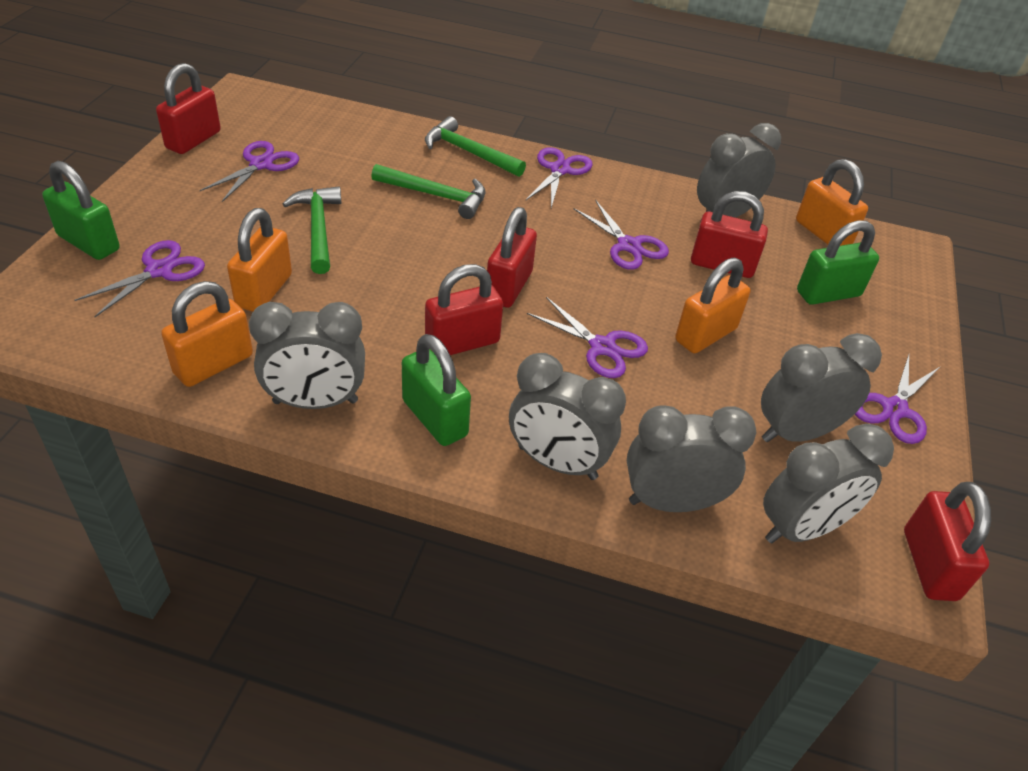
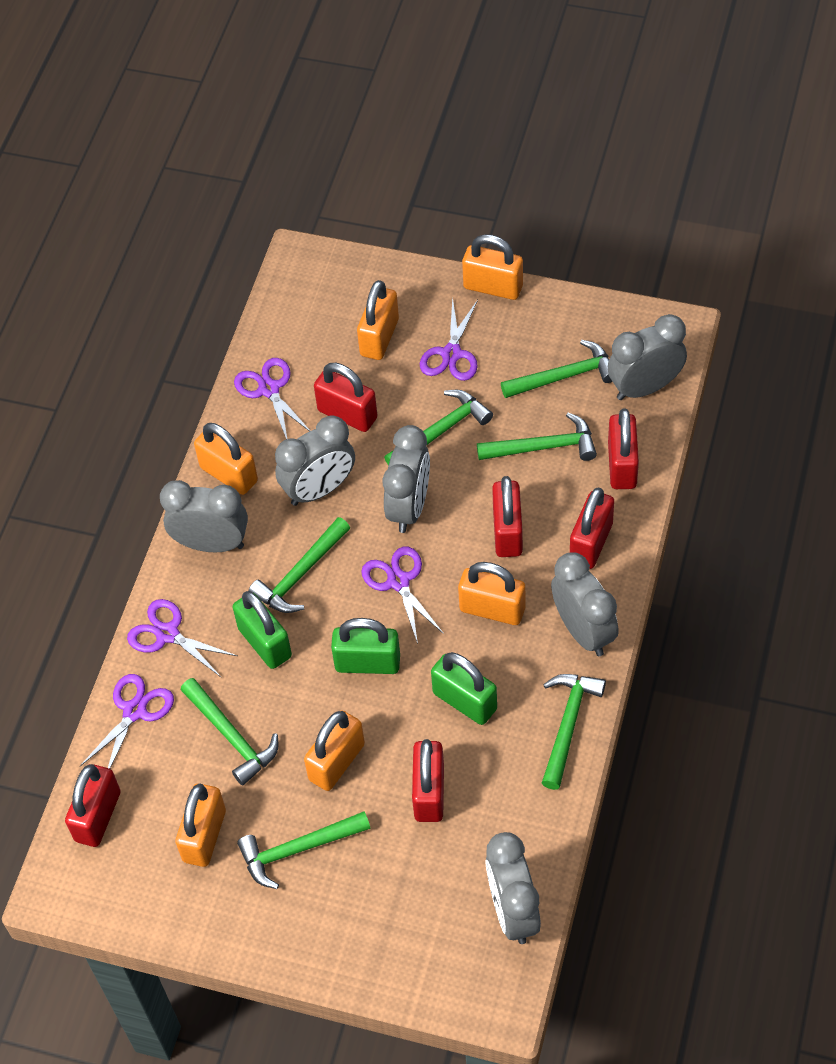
green hammer: [283,186,342,274] [371,164,486,219] [425,116,526,177] = 3 -> [181,678,278,786] [237,811,370,889] [249,517,350,613] [384,390,493,466] [477,413,597,461] [501,340,612,398] [542,674,606,790] = 7
orange padlock: [161,281,253,387] [227,208,292,312] [675,258,751,353] [796,159,868,246] = 4 -> [176,783,226,867] [194,423,258,495] [304,711,365,791] [357,280,399,360] [458,562,525,625] [462,234,523,300] = 6
purple scissors: [74,240,205,317] [200,141,299,202] [526,147,592,208] [527,297,648,378] [574,200,669,270] [855,355,940,444] = 6 -> [80,674,174,769] [127,599,237,678] [234,358,310,439] [361,546,444,644] [420,297,478,381] = 5
red padlock: [156,63,221,154] [425,264,503,355] [487,207,537,308] [691,191,768,278] [904,482,991,601] = 5 -> [65,764,121,847] [314,363,377,432] [412,739,444,822] [492,476,523,557] [570,488,614,569] [608,409,639,489] = 6

